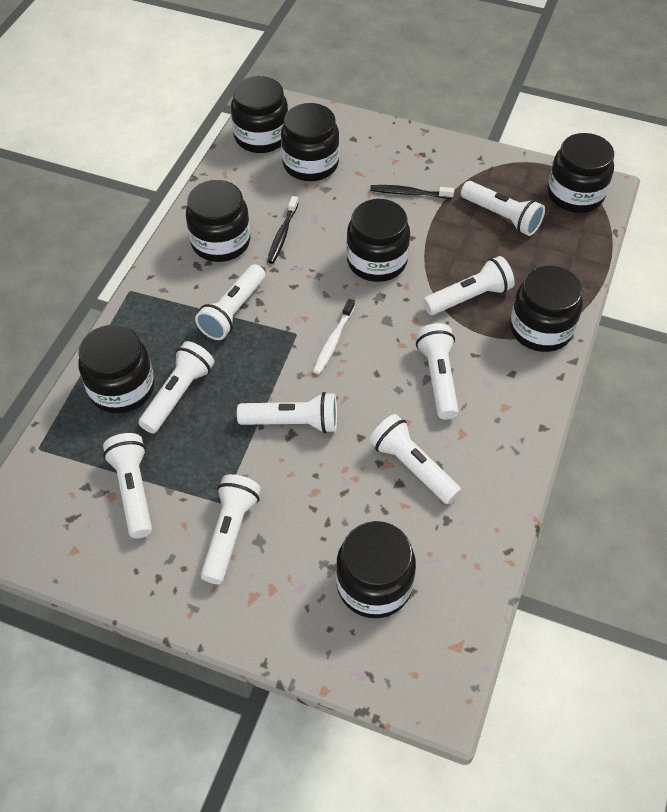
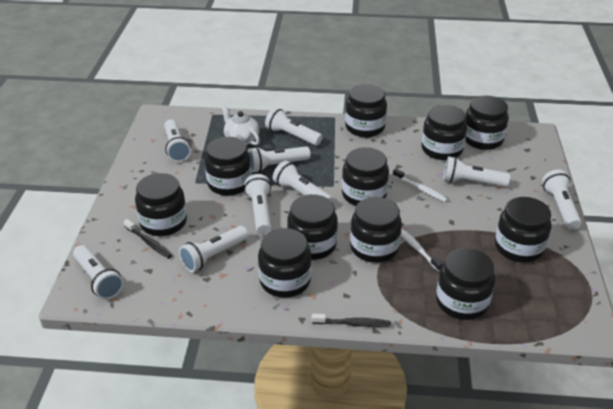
black jar: [78,325,155,414] [186,180,250,262] [231,76,288,153] [281,103,339,181] [336,521,416,618] [346,199,410,282] [510,266,583,352] [547,133,614,213] = 8 -> [135,173,187,236] [205,137,251,196] [258,228,312,298] [287,194,338,260] [342,147,389,206] [345,84,387,137] [350,197,402,263] [421,105,467,160] [436,248,495,320] [465,96,509,150] [495,197,552,263] = 11
white teapot: none = 0 -> [222,105,260,145] = 1
white toothbrush: [313,299,355,374] = 1 -> [393,169,448,202] [401,229,443,271] = 2

